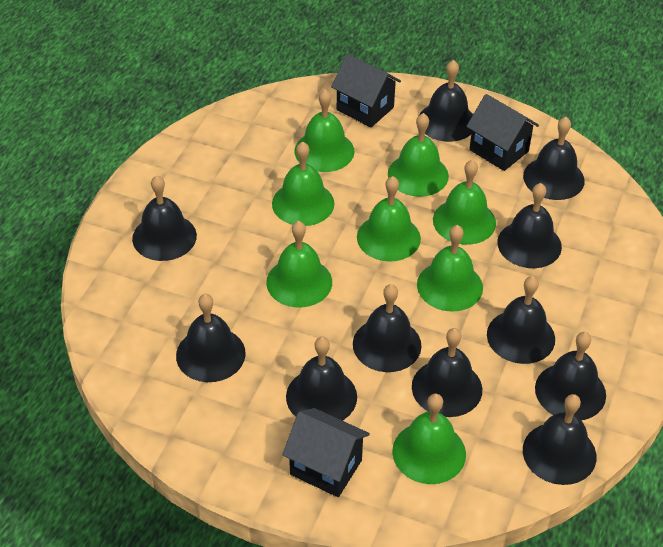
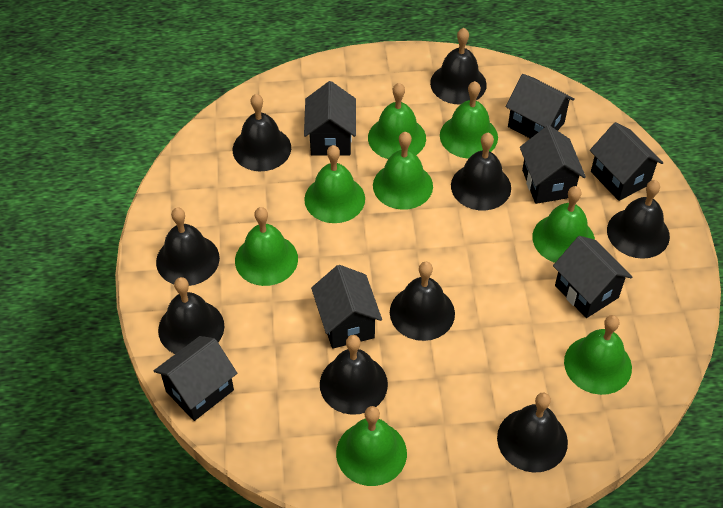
black bell: [132,175,197,261] [176,294,246,382] [286,337,357,421] [353,284,422,372] [412,328,482,417] [419,60,473,142] [487,276,555,364] [497,183,562,268] [523,117,585,200] [523,394,596,485] [535,332,606,420] = 11 -> [156,207,220,286] [158,277,224,354] [233,94,291,171] [320,335,388,415] [390,262,455,341] [430,28,487,105] [451,133,511,210] [497,392,568,473] [607,180,670,259] = 9
black house: [282,408,370,497] [331,54,401,127] [466,94,539,171] = 3 -> [154,336,237,421] [304,81,356,155] [311,265,382,349] [506,74,575,138] [520,125,586,204] [553,236,632,318] [590,122,663,201] = 7

